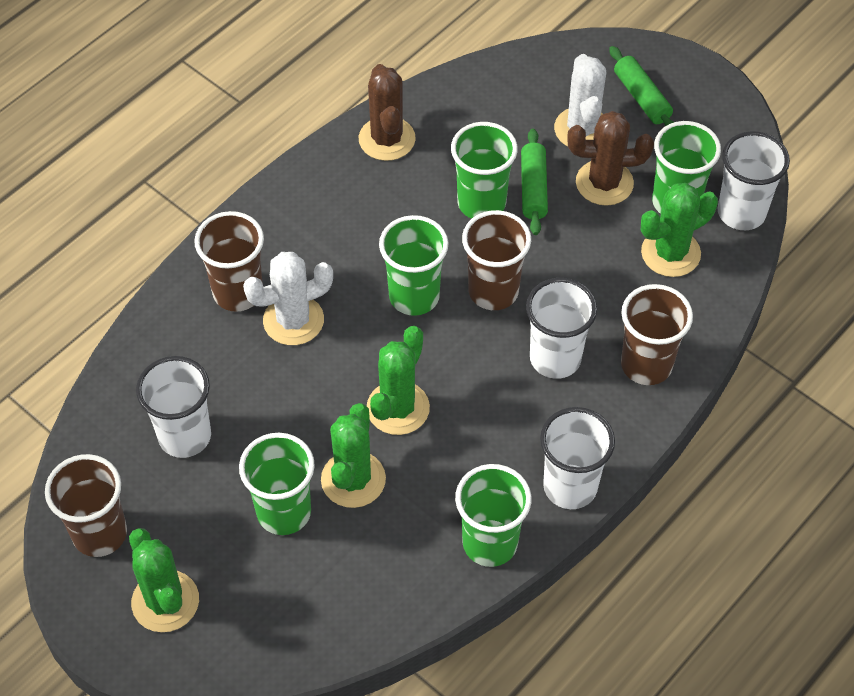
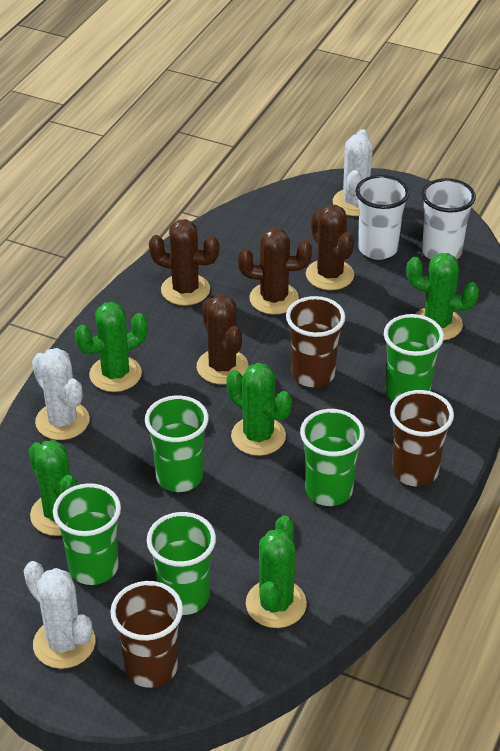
brown cactus: [359,64,416,161] [567,111,654,206] = 2 -> [149,219,219,306] [197,295,248,384] [238,228,312,315] [306,205,354,290] = 4
brown cup: [45,454,127,557] [194,211,264,312] [462,210,531,310] [621,284,693,385] = 4 -> [110,581,183,688] [286,296,345,387] [390,390,454,486] = 3
green cactus: [129,528,199,632] [321,403,386,508] [367,326,430,435] [641,183,718,277] = 4 -> [29,440,78,536] [75,302,148,392] [226,363,292,456] [246,515,307,628] [406,253,479,340] = 5
green rolling pin: [521,129,548,235] [609,46,674,126] = 2 -> none = 0
white cactus: [243,252,333,345] [554,54,606,147] = 2 -> [24,561,96,669] [32,348,90,440] [333,129,373,216] = 3
white cup: [136,356,211,458] [526,278,597,379] [540,407,615,509] [718,131,790,230] = 4 -> [355,175,409,260] [421,178,476,260] = 2

